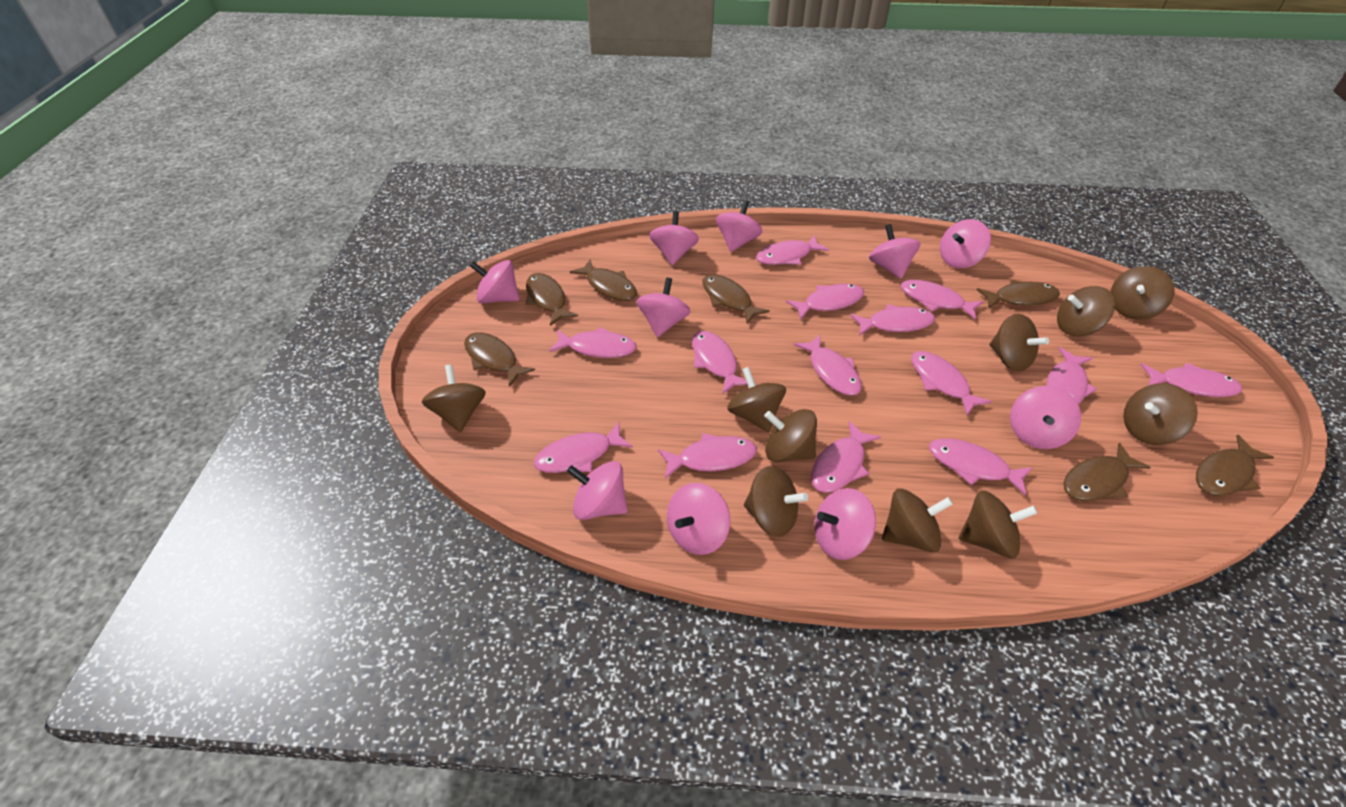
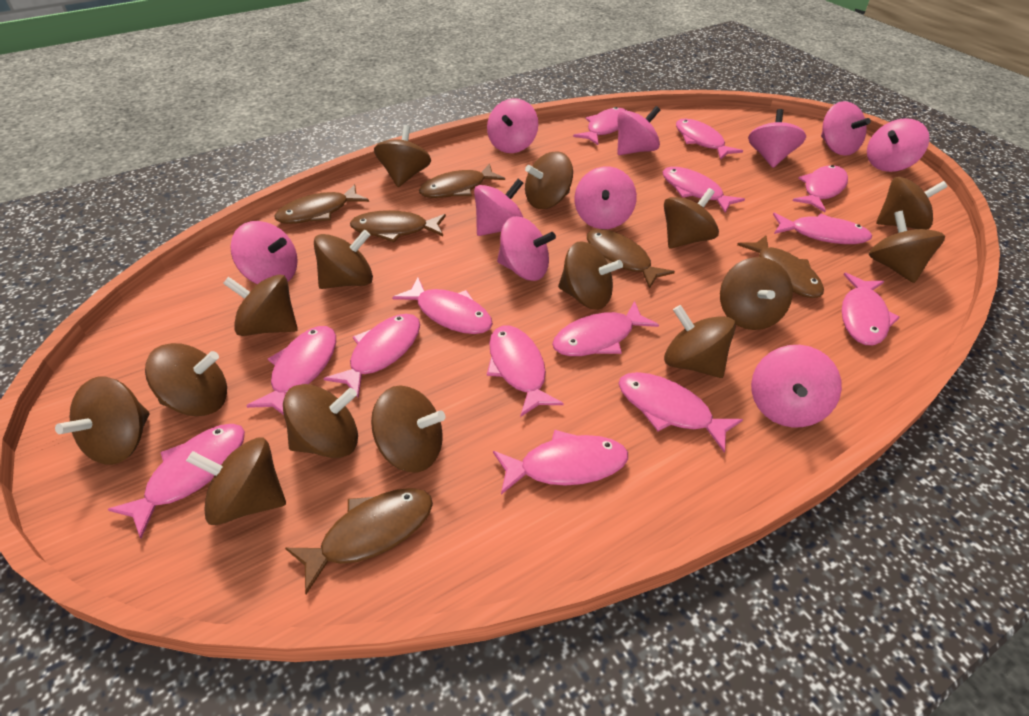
brown fish: [464,332,535,387] [526,273,578,326] [570,259,637,301] [702,274,770,324] [977,280,1060,308] [1063,443,1151,501] [1196,435,1274,496] = 7 -> [275,184,369,224] [285,488,433,594] [350,210,446,242] [419,164,505,198] [587,229,675,289] [737,235,824,298] = 6
brown spinning top: [422,364,486,432] [727,367,786,432] [744,466,808,537] [764,409,817,462] [882,488,953,552] [959,490,1038,559] [990,314,1049,372] [1057,286,1115,336] [1111,266,1175,320] [1123,383,1198,445] = 10 -> [55,376,150,465] [145,343,227,416] [186,437,286,525] [223,274,298,336] [283,384,358,458] [314,230,373,289] [371,386,445,472] [374,125,431,187] [525,151,573,209] [558,241,623,310] [664,188,719,249] [664,305,736,378] [720,257,793,330] [869,211,945,283] [876,177,948,229] = 15

